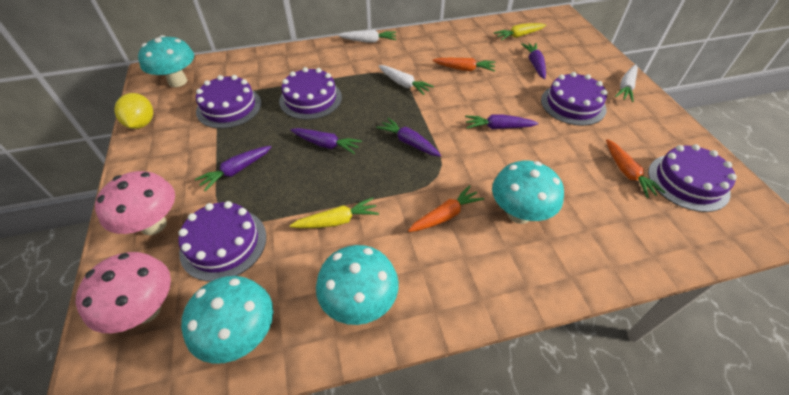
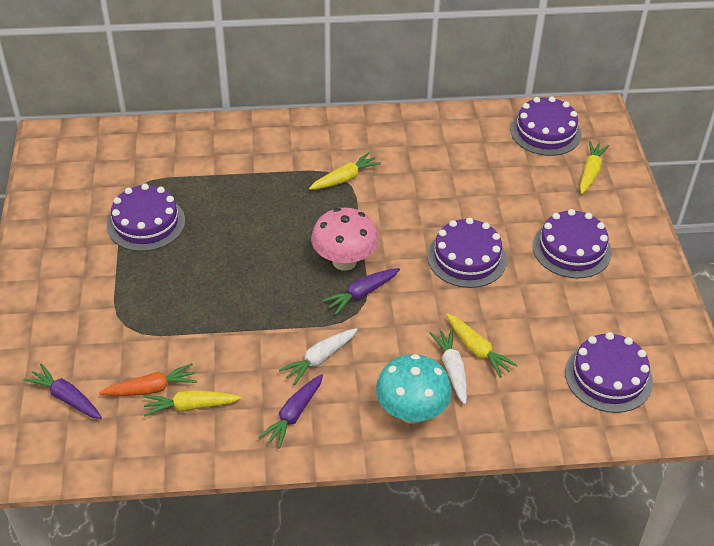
orange carrot: [408,185,484,232] [432,58,495,72] [606,139,666,198] = 3 -> [99,363,197,396] = 1
pink mushroom: [76,252,171,333] [95,171,175,235] = 2 -> [311,208,379,271] = 1
purple carrot: [195,146,271,191] [291,128,362,154] [376,118,441,157] [465,114,539,129] [521,43,546,79] = 5 -> [23,364,102,419] [258,374,323,449] [322,268,400,315] = 3
turquoise mushroom: [138,35,194,87] [181,276,273,364] [316,245,399,325] [492,161,564,224] = 4 -> [376,354,452,424] = 1
white carrot: [338,30,396,43] [378,65,434,95] [615,64,638,102] = 3 -> [279,328,358,385] [430,328,467,405] = 2
yellow carrot: [290,197,379,228] [494,23,546,40] = 2 -> [144,390,242,417] [309,152,381,190] [446,314,517,378] [580,141,609,194] = 4
yellow lemon: [114,93,153,129] = 1 -> none = 0

